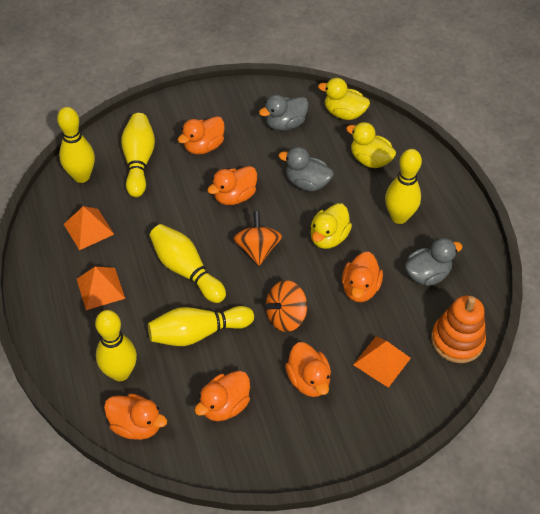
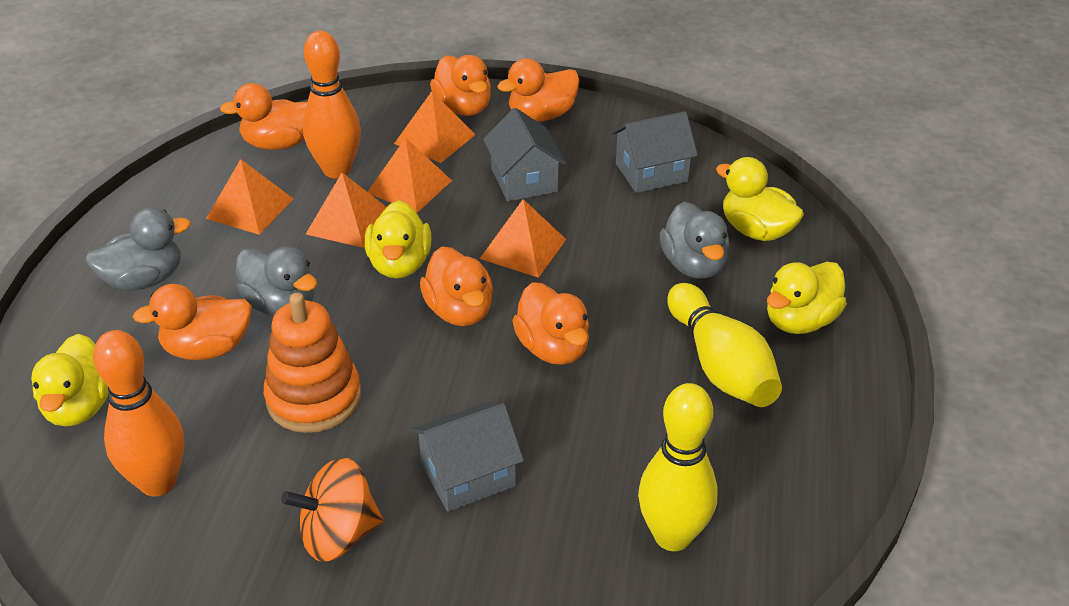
grey house: none = 0 -> [411,402,524,512] [483,108,566,202] [611,111,698,193] = 3
orange bowling pin: none = 0 -> [93,330,184,497] [303,31,361,178] = 2
orange pyramid: [64,206,114,250] [77,267,125,310] [353,336,411,388] = 3 -> [206,159,293,235] [306,173,387,248] [368,138,452,213] [394,91,476,163] [480,199,567,278] = 5
orange spinning top: [233,211,282,266] [266,280,307,332] = 2 -> [281,458,383,562] = 1
yellow bowling pin: [57,107,95,183] [95,310,137,381] [121,113,155,197] [148,306,254,346] [150,224,226,303] [385,149,422,224] = 6 -> [638,383,718,551] [668,283,782,407] = 2
yellow duck: [310,203,352,249] [318,78,370,120] [346,122,396,168] = 3 -> [31,334,109,426] [365,200,432,279] [716,157,804,241] [767,262,847,334] = 4

